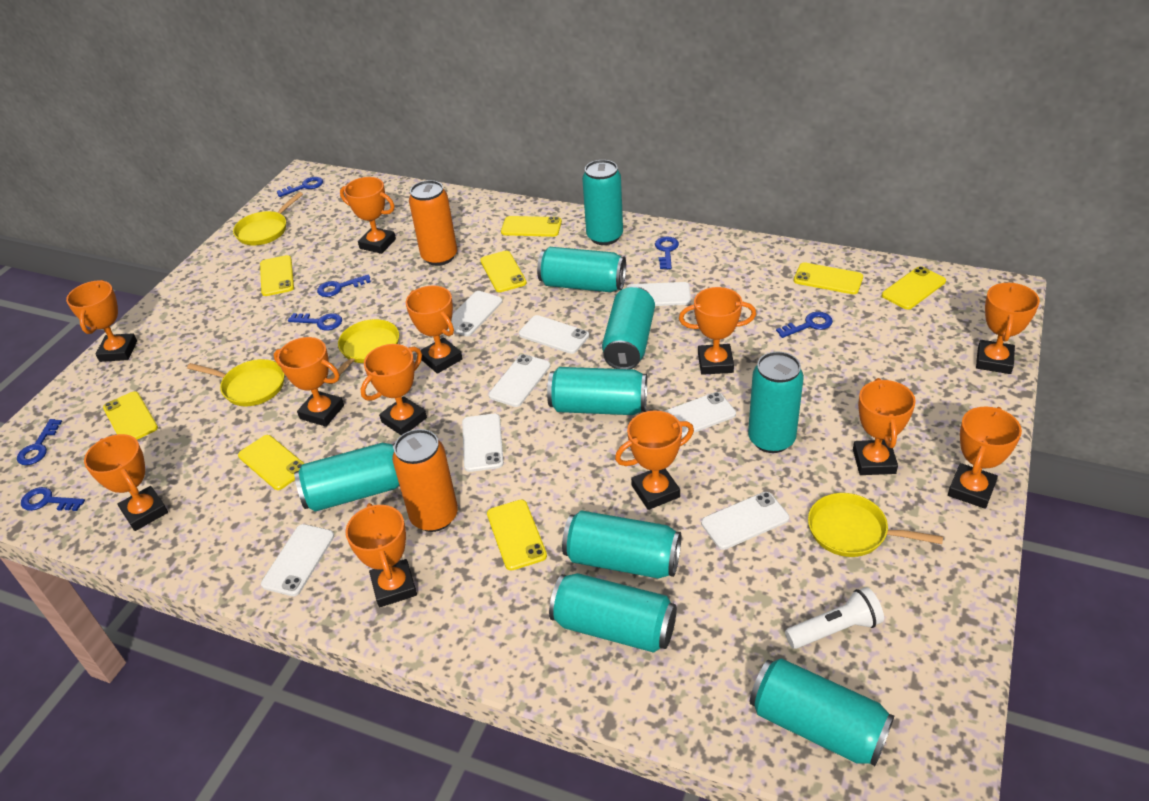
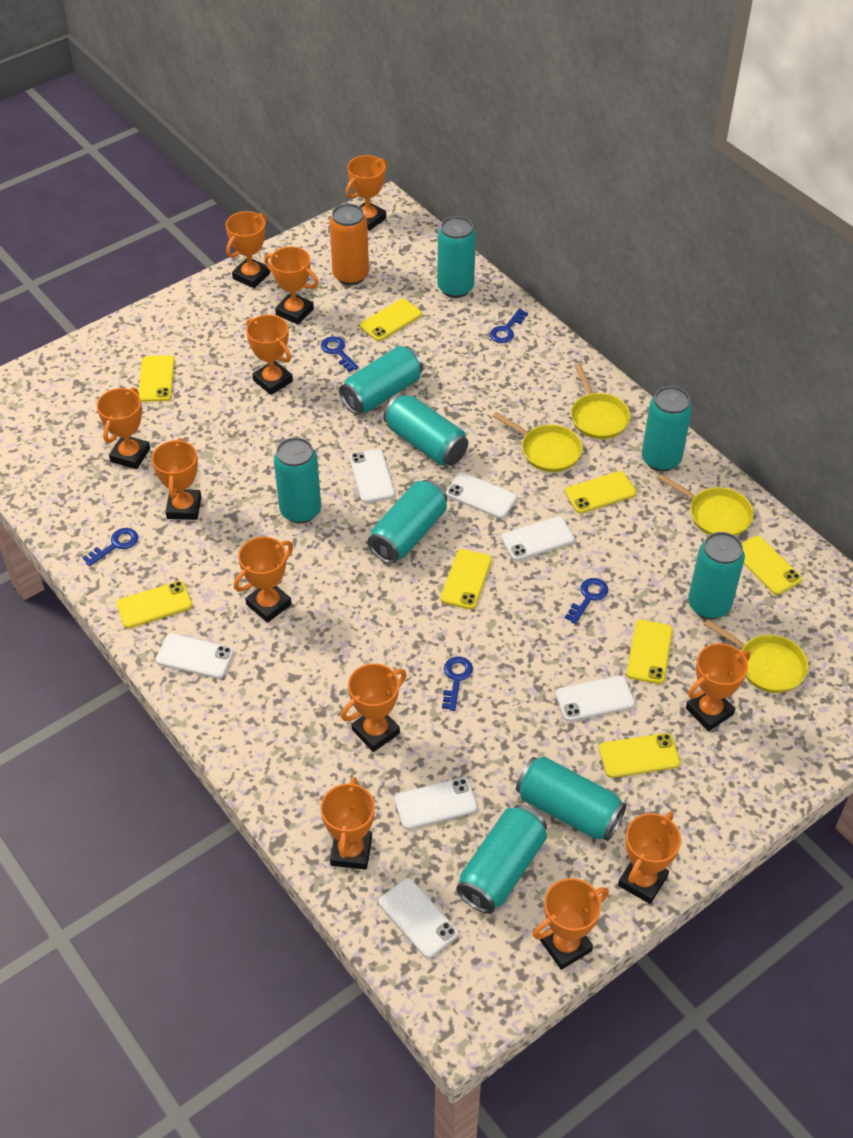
blue key: [17,419,62,465] [21,487,85,511] [277,177,323,197] [288,313,342,331] [317,274,371,297] [655,237,679,269] [776,312,833,338] = 7 -> [82,528,138,566] [321,336,359,372] [442,656,473,711] [490,309,528,343] [565,578,608,624] = 5
orange can: [392,429,458,532] [409,180,457,266] = 2 -> [329,204,369,285] = 1
white flashlight: [785,587,884,649] = 1 -> none = 0
white phone: [261,524,334,596] [447,291,502,336] [462,414,504,472] [489,354,550,407] [519,315,589,354] [626,282,691,306] [663,392,736,437] [701,492,789,550] = 8 -> [156,634,234,679] [350,449,395,503] [378,878,458,958] [395,777,478,830] [446,473,517,519] [501,517,575,561] [555,676,635,721] = 7

